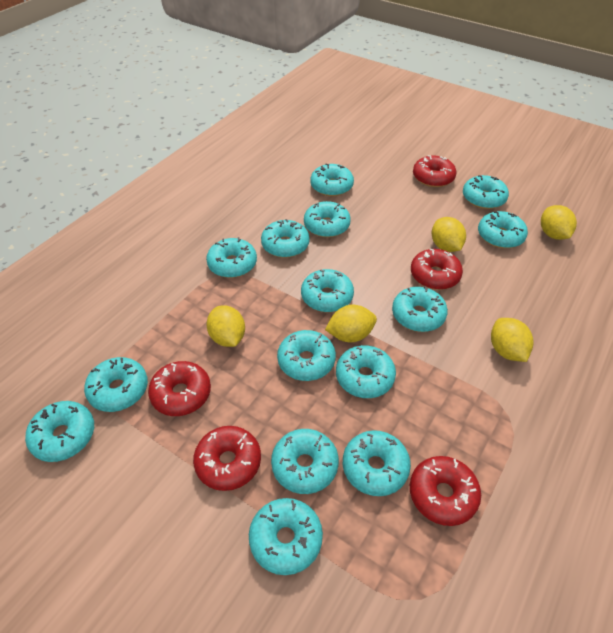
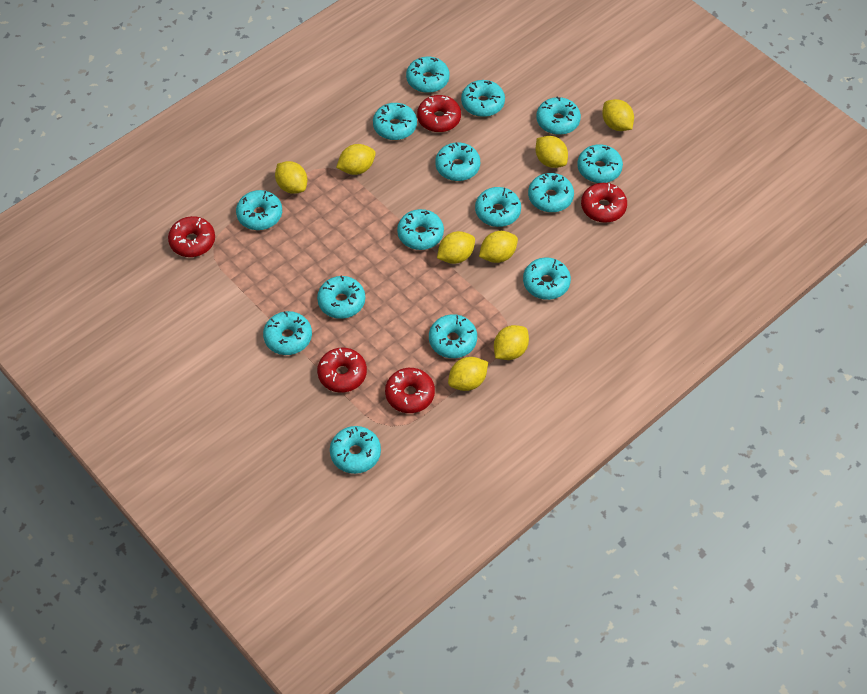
yellow lemon: [206,305,245,347] [325,305,377,342] [432,217,466,252] [491,318,534,362] [541,205,577,240] = 5 -> [275,161,307,194] [336,144,376,175] [437,231,475,264] [448,357,488,391] [479,231,518,263] [494,325,529,360] [536,136,568,168] [602,99,634,131] = 8

